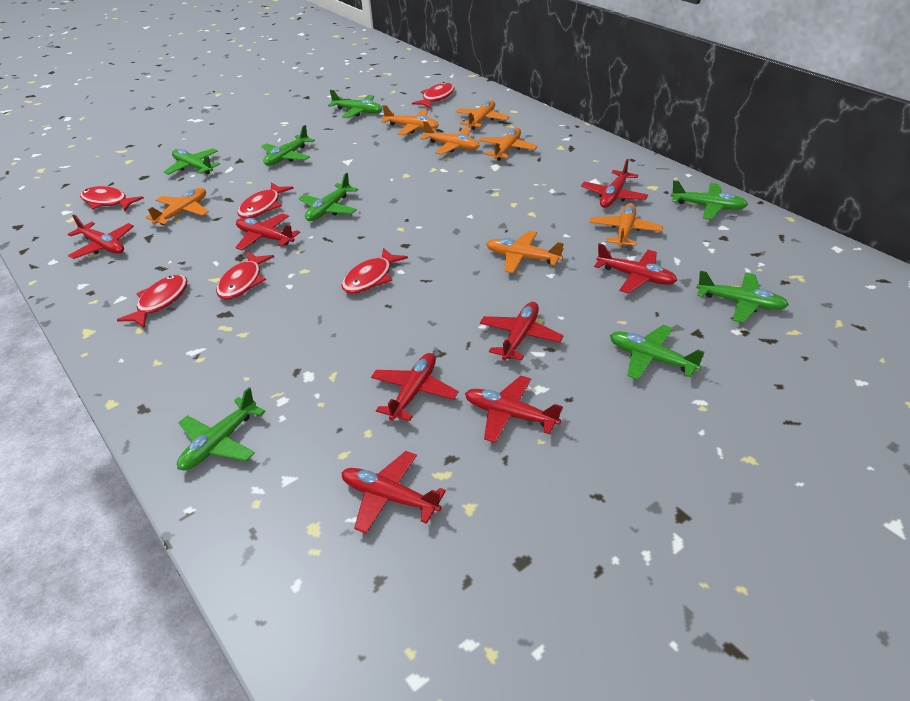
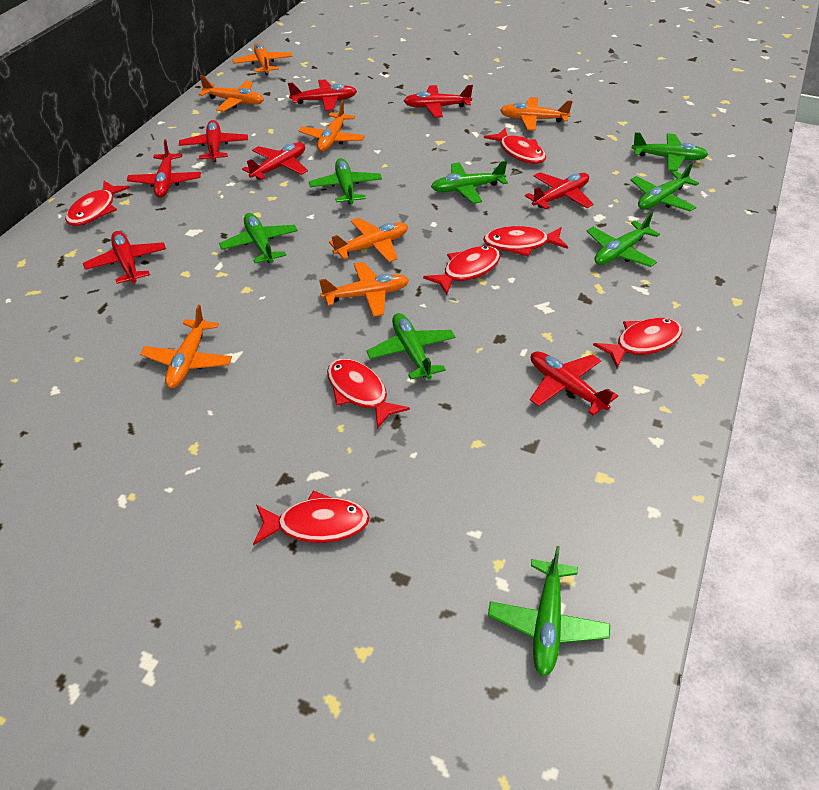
red fish: [80,186,144,211] [117,275,187,328] [216,252,274,299] [238,182,294,218] [342,248,408,294] [412,82,454,108] = 6 -> [65,181,130,226] [253,491,370,545] [327,359,410,429] [423,246,500,295] [483,226,568,257] [484,128,546,164] [593,318,682,368] = 7

